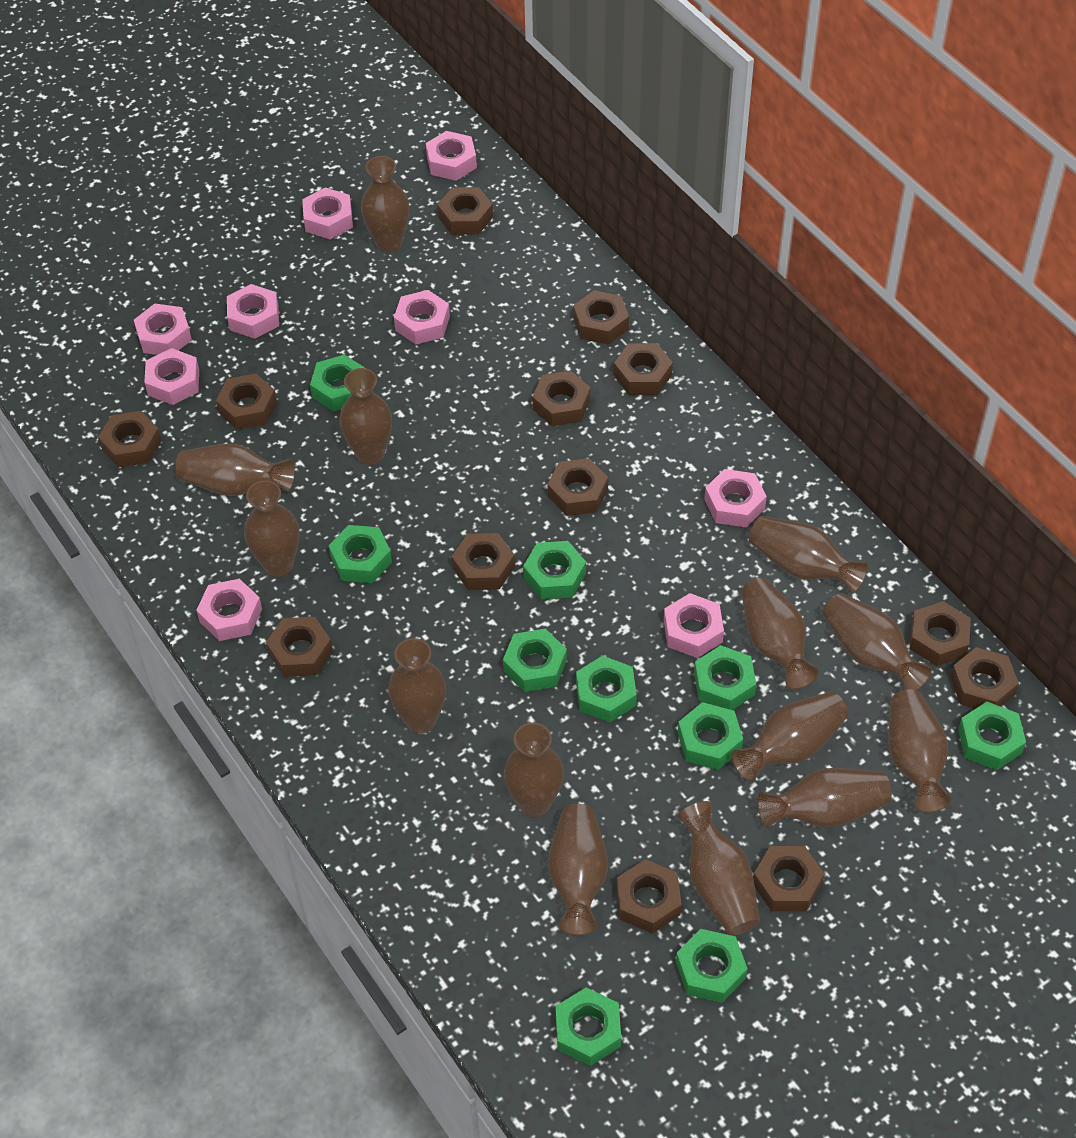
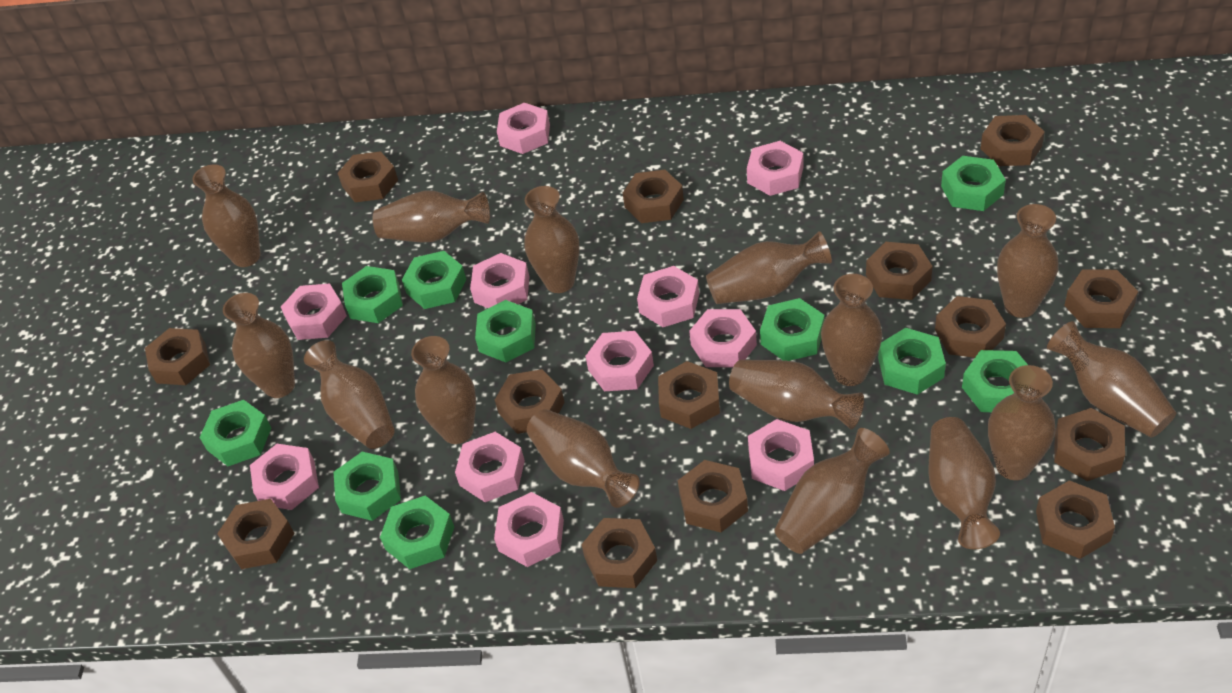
brown nut: [98,411,161,468] [216,374,277,430] [266,617,333,677] [437,187,493,235] [451,533,515,590] [532,371,590,426] [548,458,608,516] [574,290,629,344] [614,343,673,395] [617,859,682,933] [753,846,824,911] [910,601,971,666] [950,647,1019,709] = 13 -> [145,328,210,385] [217,499,295,569] [337,151,398,202] [495,369,565,434] [581,518,657,588] [623,170,684,223] [658,361,720,429] [678,460,748,533] [866,242,933,300] [935,296,1006,358] [981,115,1045,166] [1036,480,1115,559] [1054,408,1125,481] [1064,269,1138,328] = 14
brown vase: [175,444,295,496] [244,480,299,577] [340,368,392,465] [361,156,409,253] [388,638,446,734] [504,723,564,817] [548,804,608,935] [677,801,760,936] [732,692,848,782] [741,578,819,689] [749,516,868,593] [758,768,892,828] [823,593,932,690] [888,689,951,813] = 14 -> [192,164,261,267] [223,293,295,398] [304,340,395,449] [373,191,490,242] [411,336,476,444] [524,186,579,293] [527,409,640,508] [706,231,832,304] [729,360,864,429] [774,428,890,554] [821,274,882,386] [928,417,1000,549] [988,365,1055,480] [997,204,1059,318] [1047,321,1176,438] = 15
pink nut: [134,304,192,355] [144,348,199,405] [196,579,262,641] [227,284,279,339] [302,187,353,239] [394,290,450,344] [426,131,477,181] [664,593,724,658] [704,469,767,527] = 9 -> [250,444,319,510] [281,283,347,340] [455,432,525,502] [470,253,529,308] [494,492,564,567] [497,102,550,154] [585,331,654,391] [637,266,699,327] [689,309,757,367] [747,141,803,196] [748,419,814,491] = 11

